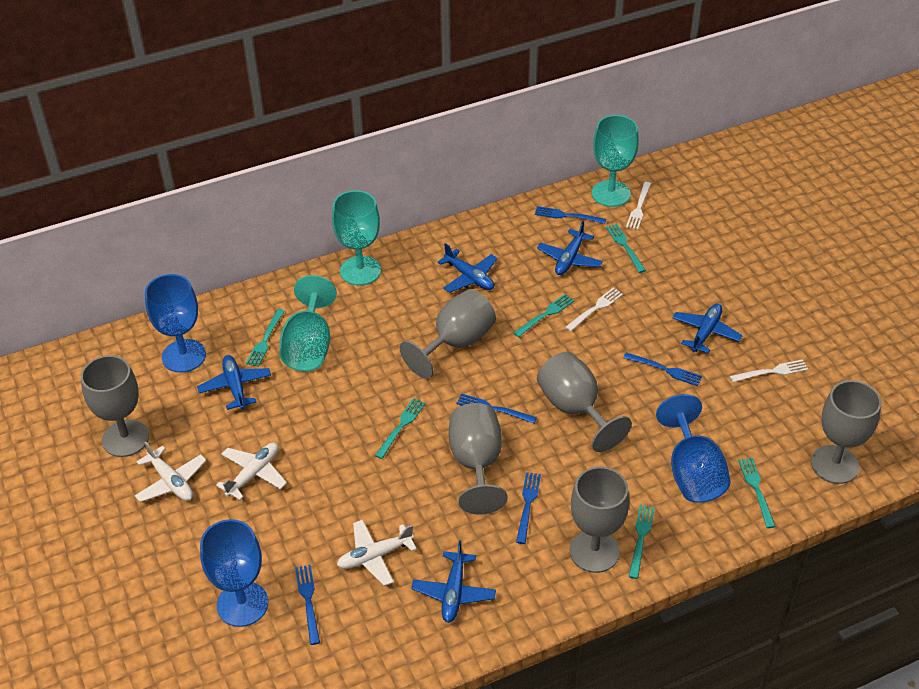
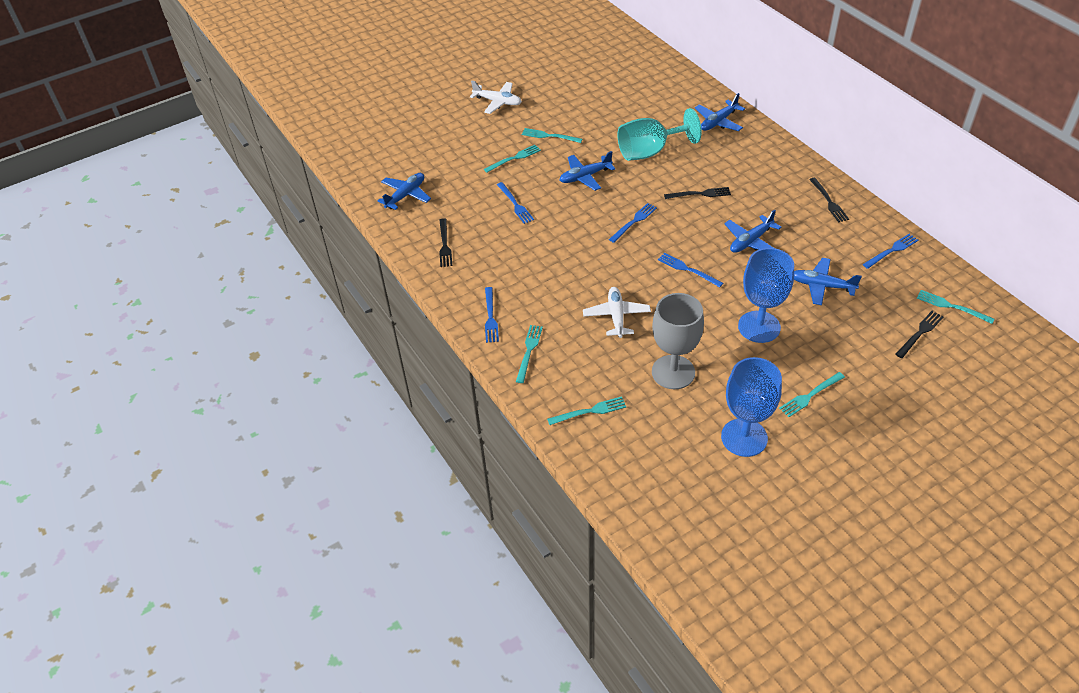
black fork: none = 0 -> [439,218,452,267] [664,187,731,199] [809,178,849,223] [895,311,943,358] = 4
blue goblet: [145,274,206,373] [200,519,268,627] [656,394,731,503] = 3 -> [721,357,782,457] [738,248,794,343] = 2
grey goblet: [81,355,149,457] [400,289,496,379] [449,403,508,515] [537,352,632,452] [570,467,629,573] [811,380,881,484] = 6 -> [652,293,704,389] = 1
turquoise goblet: [279,275,337,371] [332,190,381,285] [592,115,639,207] = 3 -> [617,108,702,161] = 1
white fork: [565,287,623,332] [626,182,651,230] [730,359,808,382] = 3 -> none = 0
white plane: [135,441,206,502] [216,443,287,500] [337,519,417,586] = 3 -> [470,81,522,114] [583,287,651,338] = 2

